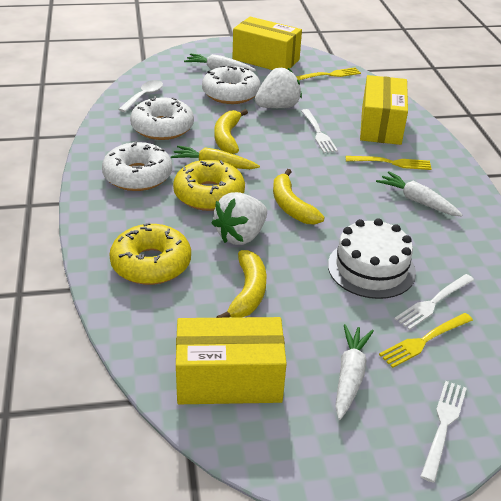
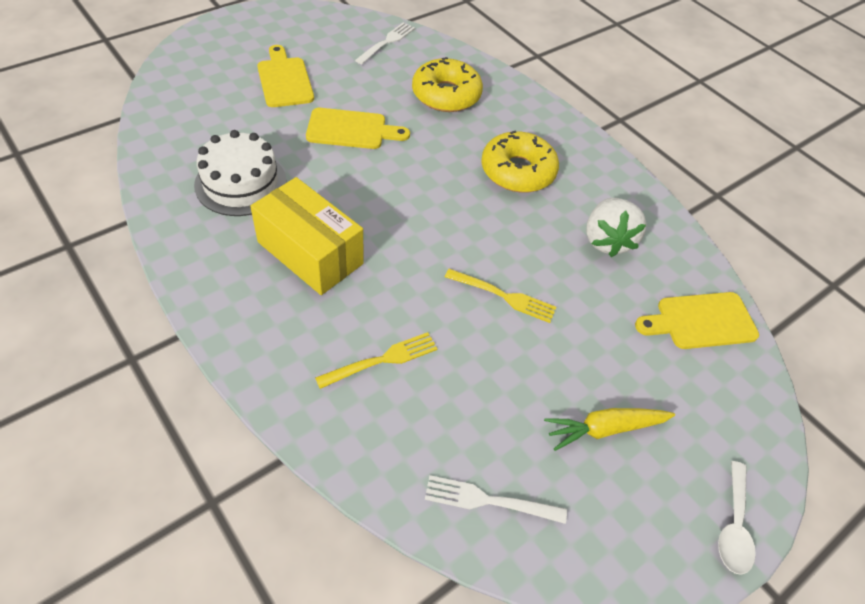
white carrot: [184,54,256,72] [335,324,374,420] [376,171,463,216] = 3 -> none = 0
white donut: [102,141,172,191] [130,96,194,140] [202,66,261,104] = 3 -> none = 0
white fork: [301,109,338,153] [395,274,474,330] [420,381,467,483] = 3 -> [355,22,415,64] [425,475,567,524] = 2
white strawberry: [212,192,267,245] [255,68,302,108] = 2 -> [586,198,646,257] = 1
yellow banana: [214,109,248,154] [216,250,266,318] [273,169,324,225] = 3 -> none = 0
yellow box: [176,317,287,404] [232,17,302,70] [360,75,408,145] = 3 -> [250,177,364,295] = 1
yellow cutting board: none = 0 -> [257,45,314,107] [306,108,410,149] [635,292,759,349] = 3
yellow fork: [296,67,361,80] [346,156,432,170] [379,313,473,368] = 3 -> [315,332,438,389] [445,269,556,323] = 2

